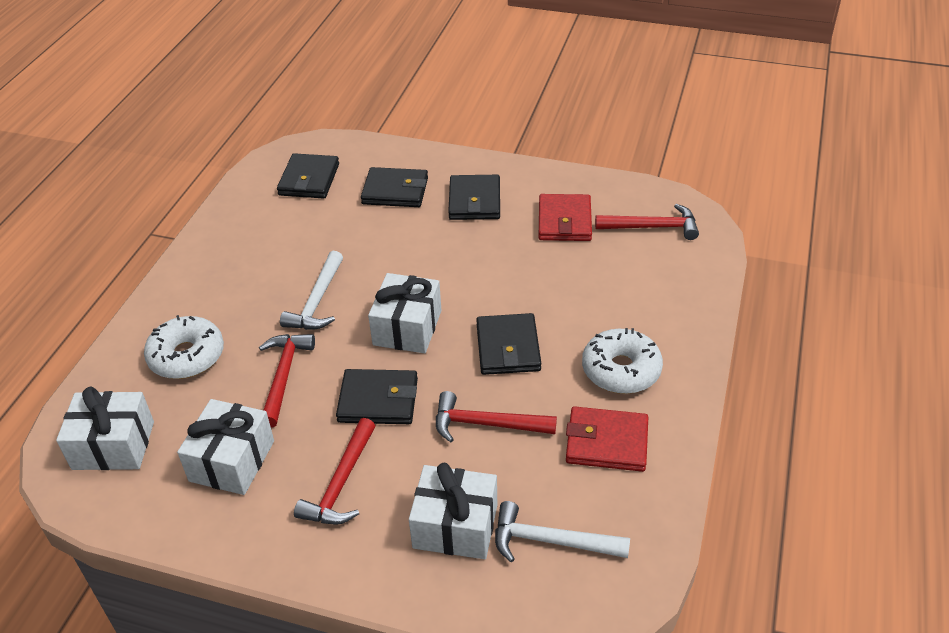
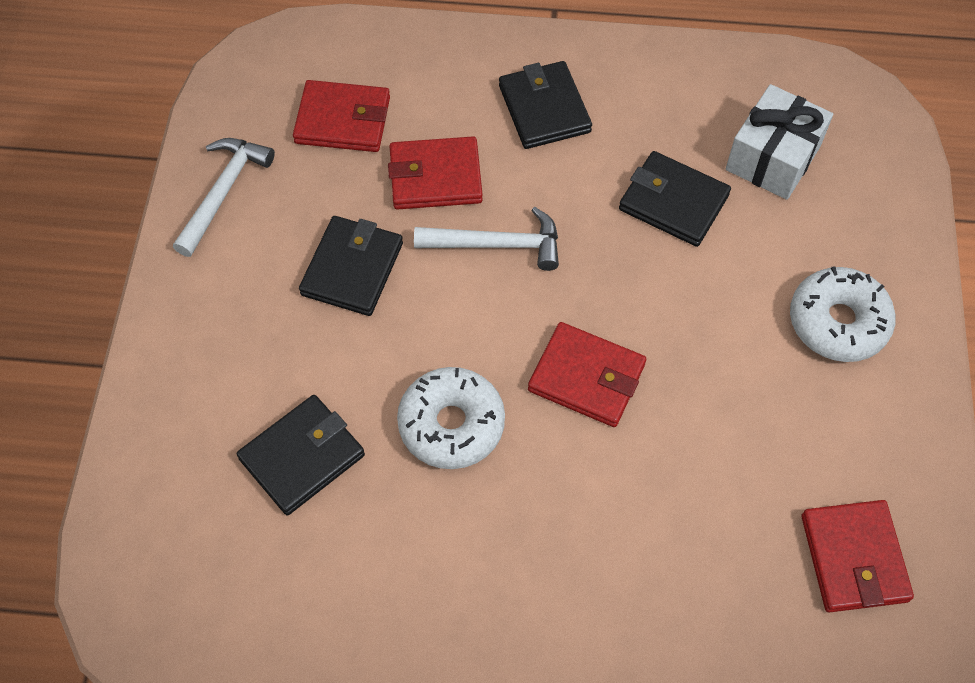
black wallet: [277,153,339,199] [336,369,418,424] [361,167,428,207] [448,175,500,220] [476,313,541,375] = 5 -> [237,395,365,515] [299,216,403,316] [499,61,592,149] [619,151,731,247] = 4
red hammer: [259,334,315,428] [294,418,376,525] [436,391,557,442] [595,204,699,240] = 4 -> none = 0
red wallet: [538,194,592,241] [566,406,648,472] = 2 -> [293,80,390,152] [388,136,483,210] [528,322,646,427] [801,500,914,612] = 4
white gift: [56,387,154,470] [177,399,274,495] [368,273,441,353] [409,463,497,559] = 4 -> [726,84,833,200] = 1

